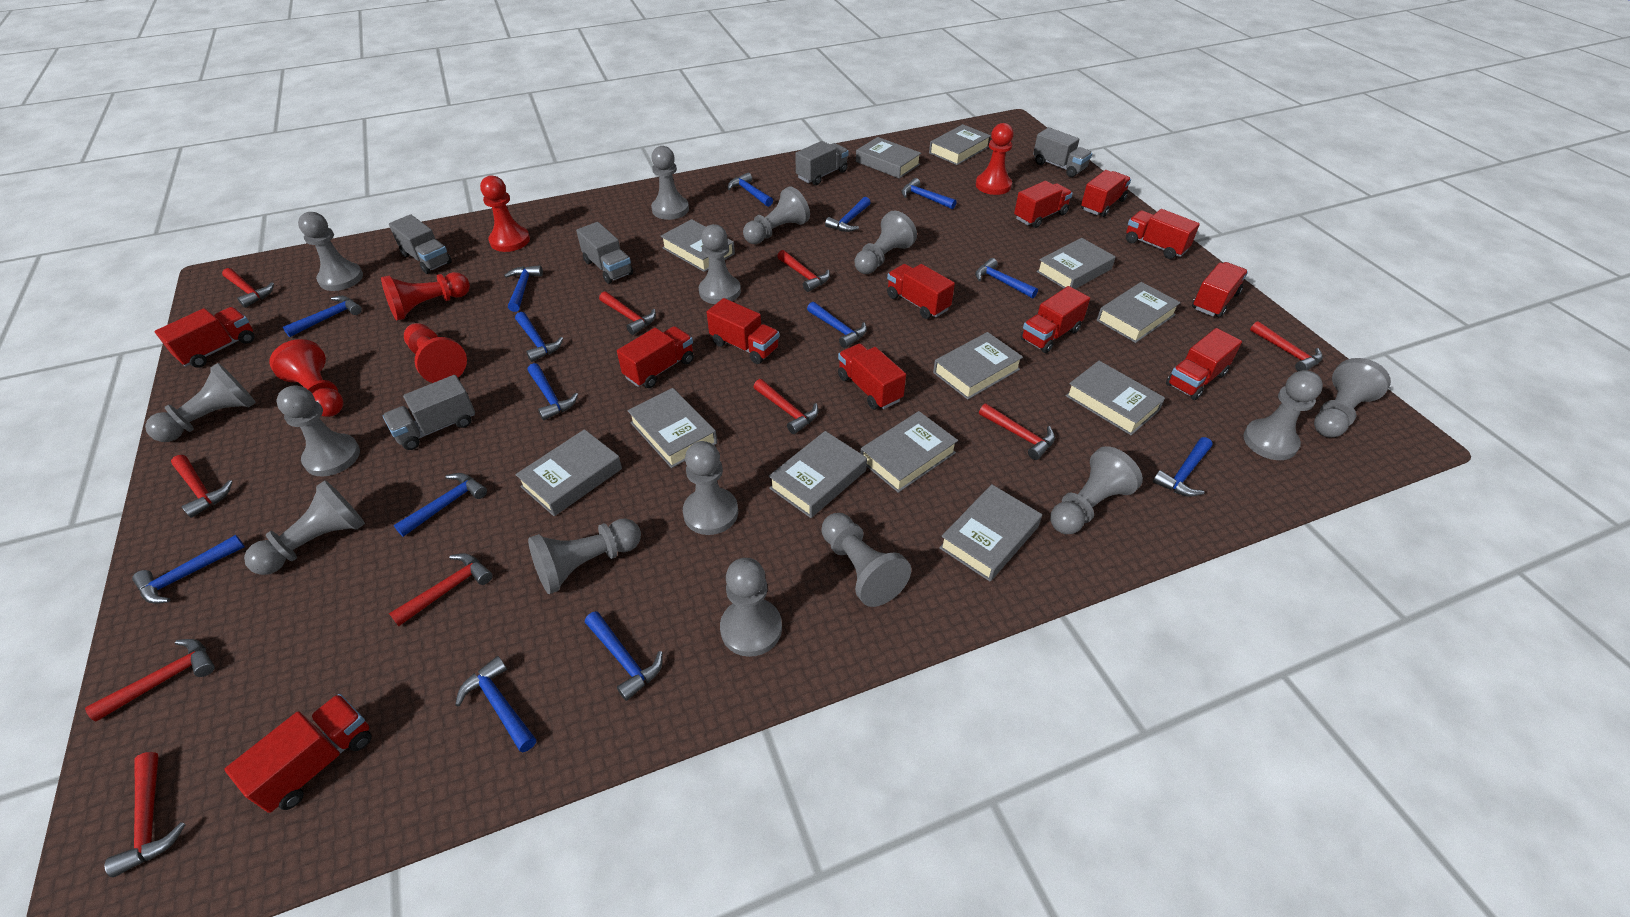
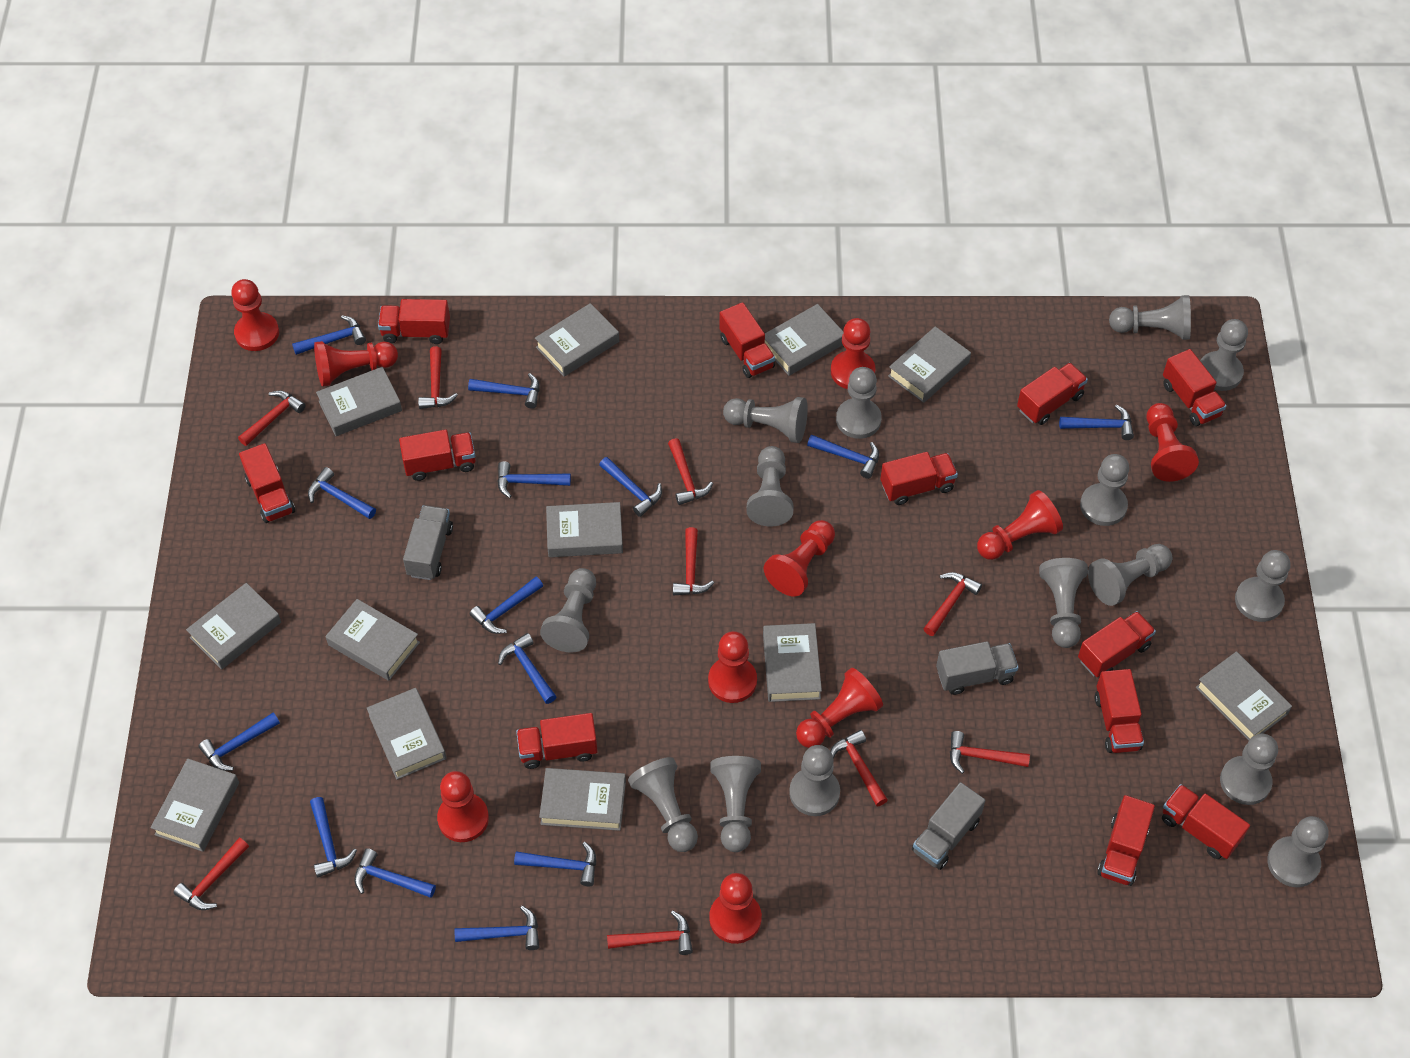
grey truck: [383,375,475,450] [389,214,452,274] [576,222,633,284] [795,141,849,185] [1033,127,1092,177] = 5 -> [403,505,453,580] [912,782,985,870] [936,641,1019,695] = 3
red hammer: [85,639,215,722] [105,752,186,877] [171,455,233,518] [222,268,274,308] [389,553,493,626] [599,291,656,335] [754,379,819,434] [777,250,830,292] [979,404,1055,460] [1250,321,1323,371] = 10 -> [173,838,249,910] [238,390,306,446] [418,346,458,409] [607,911,693,955] [668,438,713,505] [673,527,714,595] [830,730,888,806] [923,572,982,636] [950,731,1030,774] = 9
red pawn: [269,339,344,417] [381,272,470,321] [404,323,467,383] [480,175,530,252] [976,123,1014,195] = 5 -> [231,279,279,351] [314,341,398,387] [437,771,489,842] [708,631,757,703] [709,873,762,944] [764,520,835,596] [796,668,883,748] [831,318,875,389] [977,490,1063,560] [1146,403,1199,482] = 10

